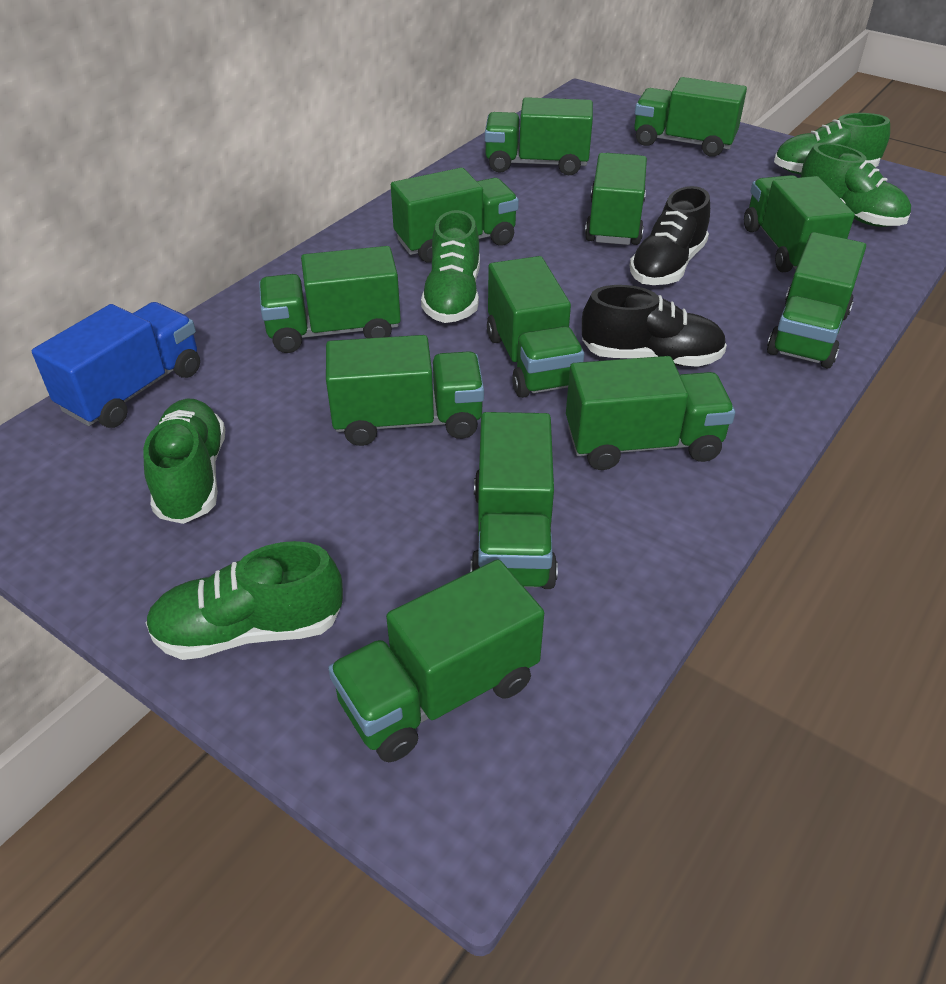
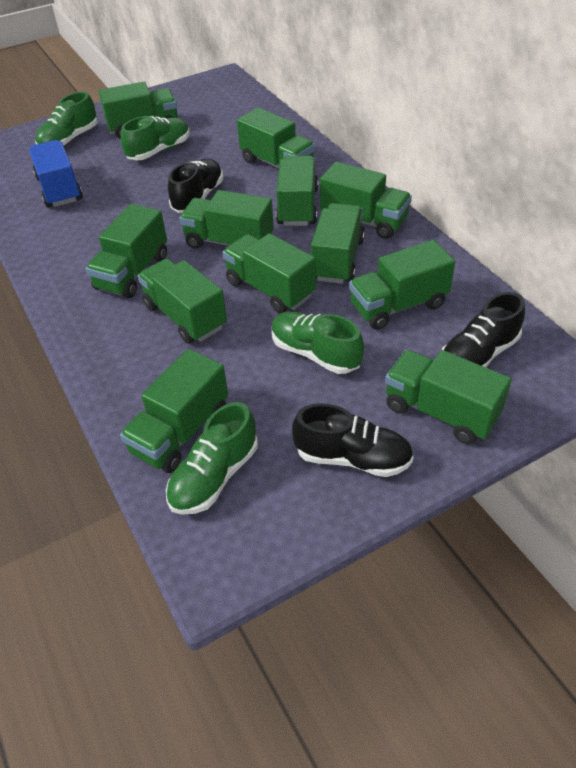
black shoe: [582,285,727,367] [630,186,710,285] = 2 -> [168,159,223,213] [292,403,414,477] [442,292,525,367] = 3
green shoe: [143,399,225,524] [146,541,343,660] [421,210,480,323] [774,113,890,174] [800,143,911,227] = 5 -> [35,92,98,146] [121,116,190,160] [166,402,258,515] [272,311,364,374] = 4

